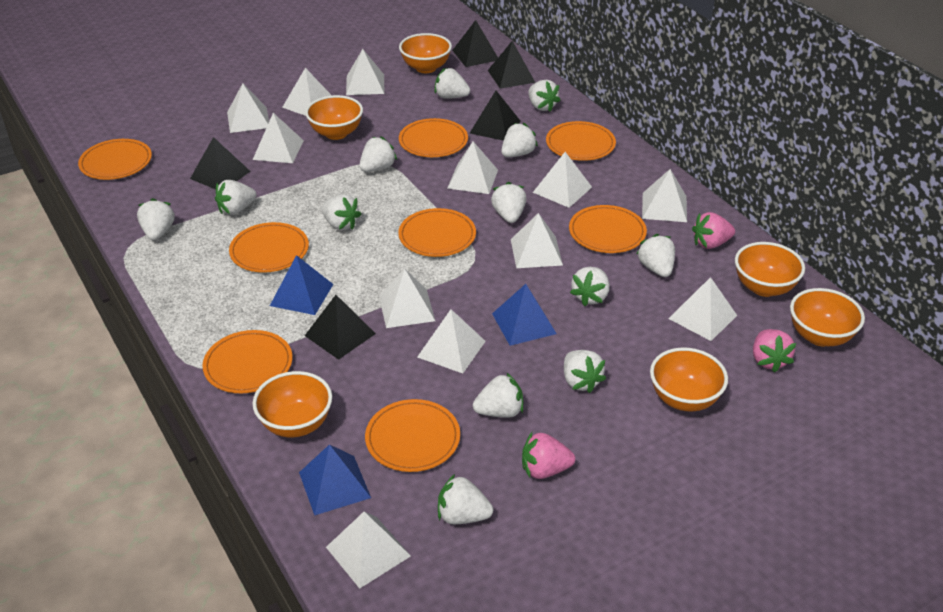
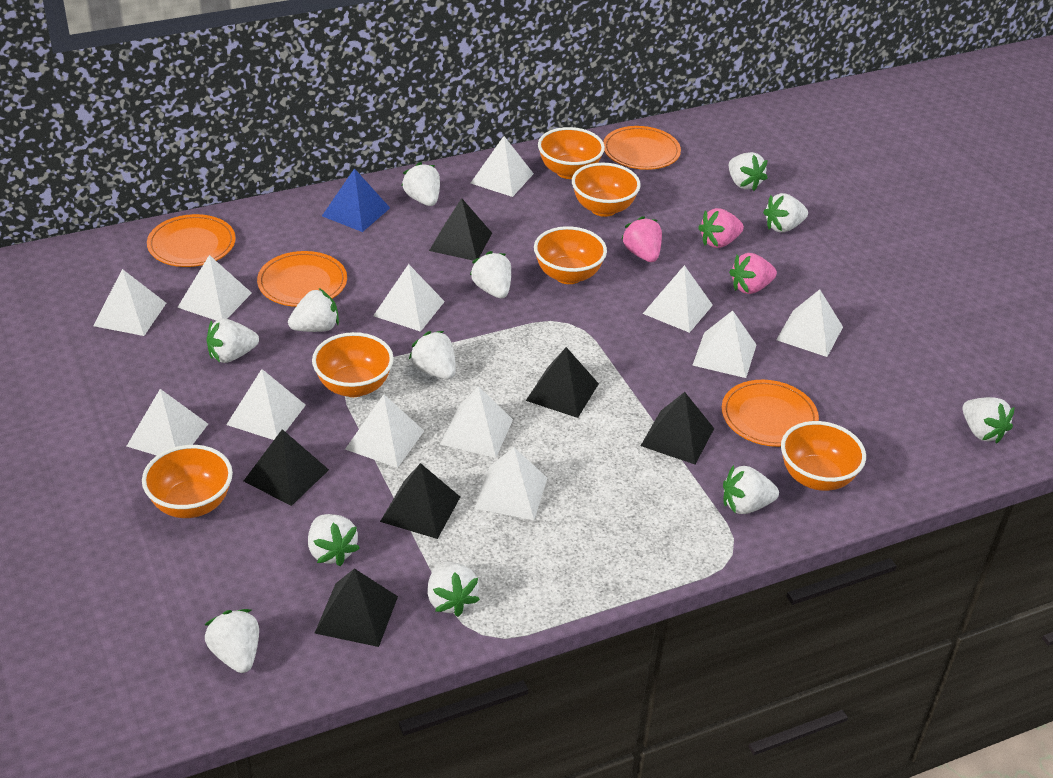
black pyramid: [190,137,250,190] [305,295,376,360] [452,20,498,67] [470,91,521,141] [488,41,535,89] = 5 -> [244,429,329,506] [315,568,398,647] [380,463,460,539] [429,198,492,261] [526,347,599,418] [641,392,714,464] = 6
blue pyramid: [270,255,333,315] [299,444,371,516] [492,284,557,346] = 3 -> [322,168,390,232] = 1
orange plate: [78,139,152,180] [202,330,293,393] [229,222,309,273] [365,399,460,472] [398,208,476,257] [399,118,468,157] [546,121,616,161] [569,205,647,253] = 8 -> [147,214,236,267] [257,251,347,307] [603,126,681,170] [722,380,819,447] = 4
white strawberry: [137,198,175,241] [215,180,256,215] [322,194,361,230] [359,136,397,172] [435,68,470,99] [438,474,493,524] [473,373,523,418] [491,182,527,223] [501,123,538,157] [528,80,561,112] [564,350,606,393] [570,267,610,307] [637,234,675,277] = 13 -> [205,609,259,673] [206,318,259,363] [288,288,339,332] [308,514,360,566] [401,162,440,206] [409,331,456,380] [427,561,480,617] [470,251,511,298] [723,465,779,514] [729,152,768,191] [763,193,808,232] [962,397,1014,444] = 12

